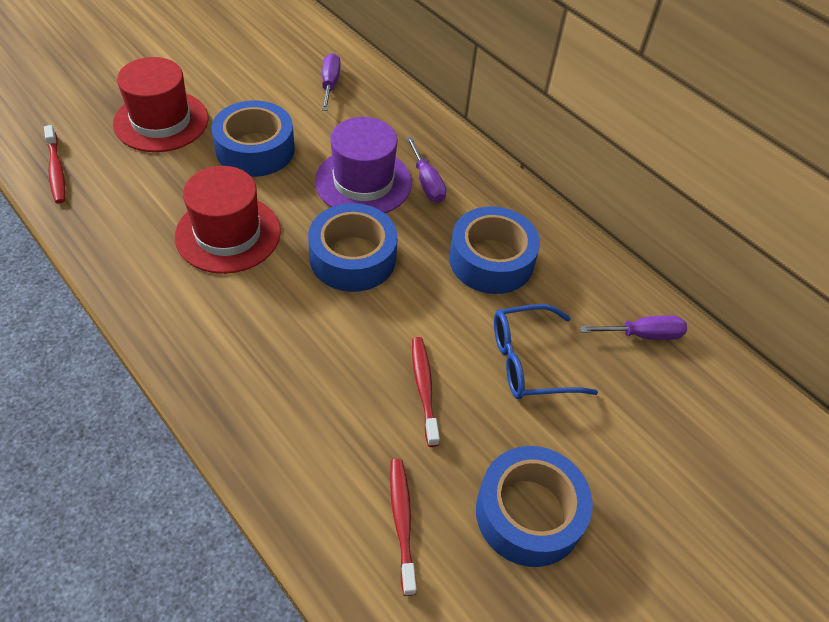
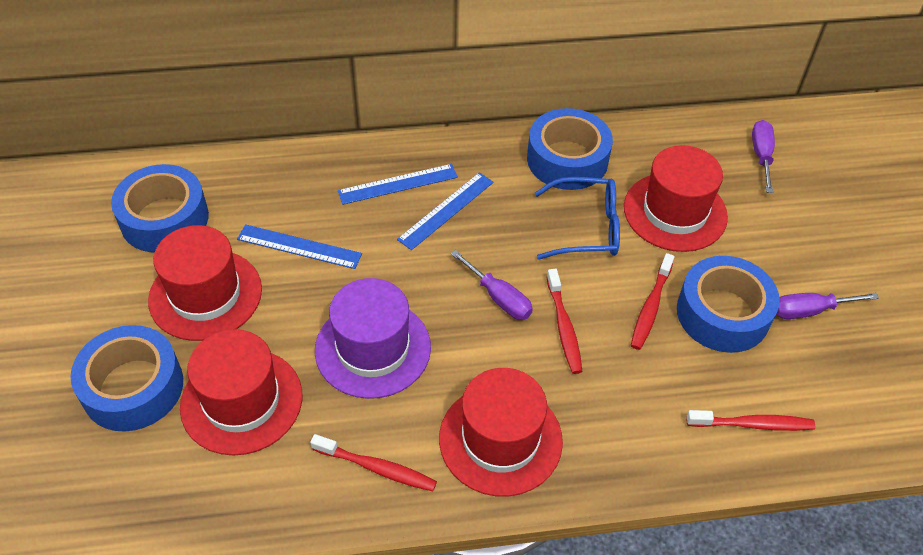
blue ruler: none = 0 -> [237,224,362,269] [338,164,458,205] [397,172,494,250] = 3
red hat: [113,57,209,152] [175,166,281,274] = 2 -> [148,225,262,341] [180,329,302,456] [439,368,563,497] [624,145,728,252] = 4
red toothbrush: [44,125,65,203] [390,459,417,596] [412,337,440,447] = 3 -> [310,434,437,492] [547,269,582,374] [631,253,675,350] [686,410,815,431] = 4

